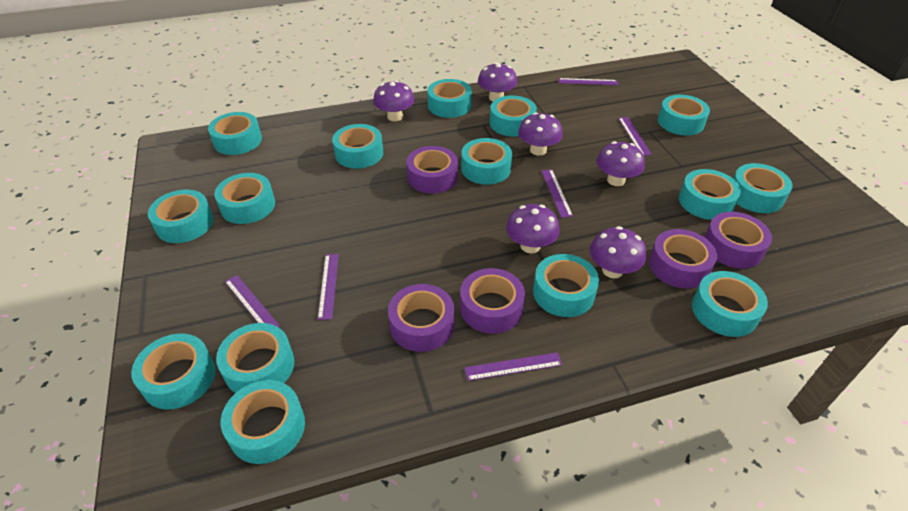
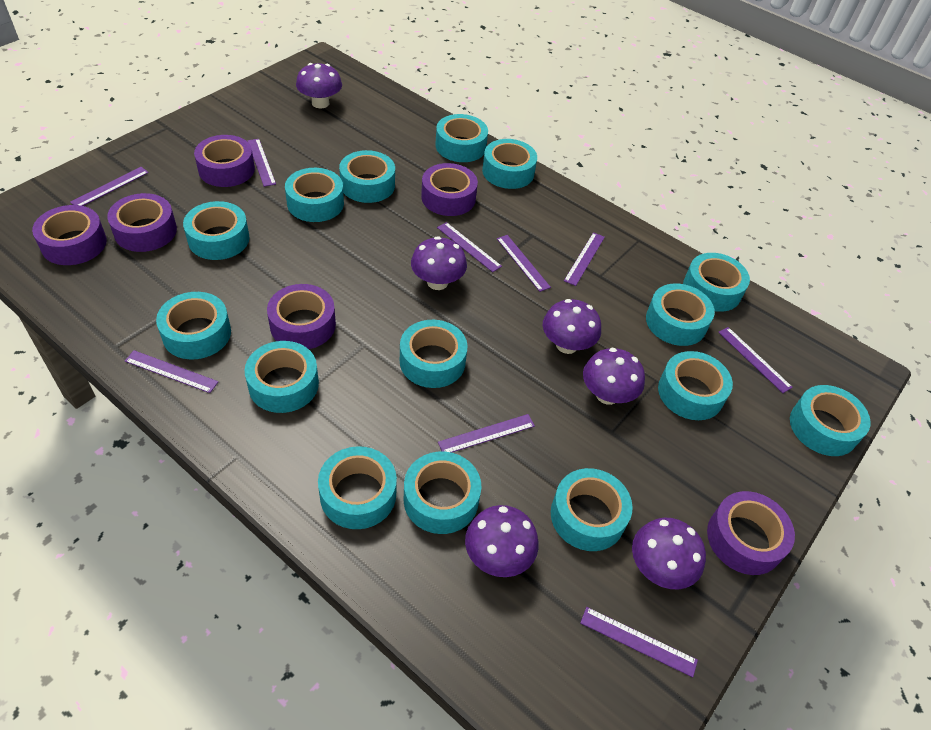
purple ruler: [225,275,280,327] [318,254,339,320] [464,352,562,381] [541,169,573,218] [558,78,618,85] [618,117,652,156] = 6 -> [70,167,149,206] [125,350,218,393] [247,139,276,187] [437,222,502,272] [438,414,535,453] [497,235,551,292] [564,232,605,286] [580,607,698,677] [718,327,793,393] = 9
purple tape: [388,284,454,352] [406,146,458,194] [460,268,525,334] [649,229,717,289] [705,212,772,269] = 5 -> [32,205,107,265] [107,193,177,252] [194,135,255,187] [267,284,336,349] [421,163,478,216] [707,491,795,575] = 6

